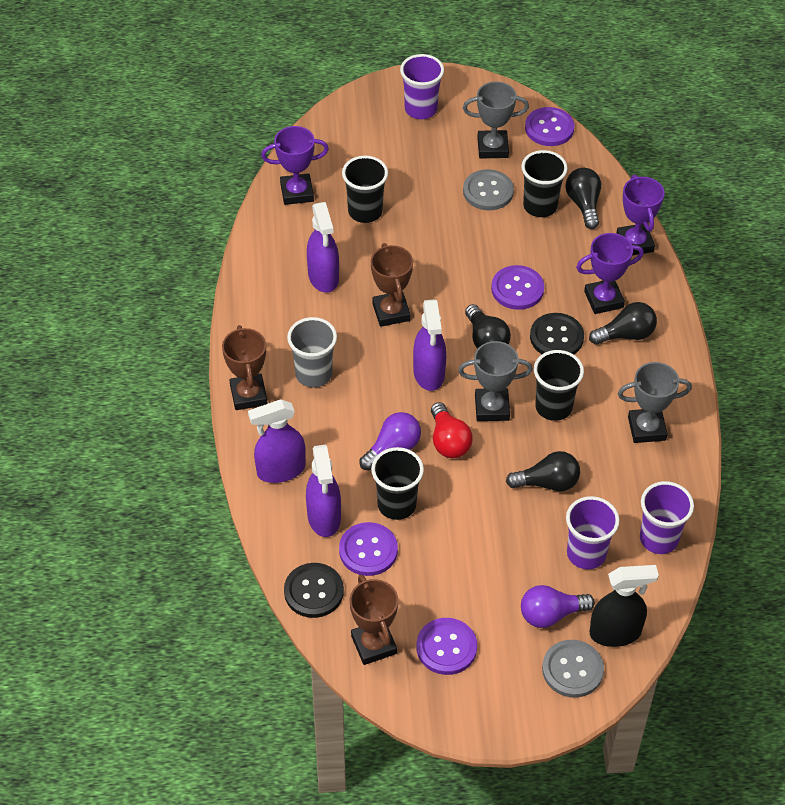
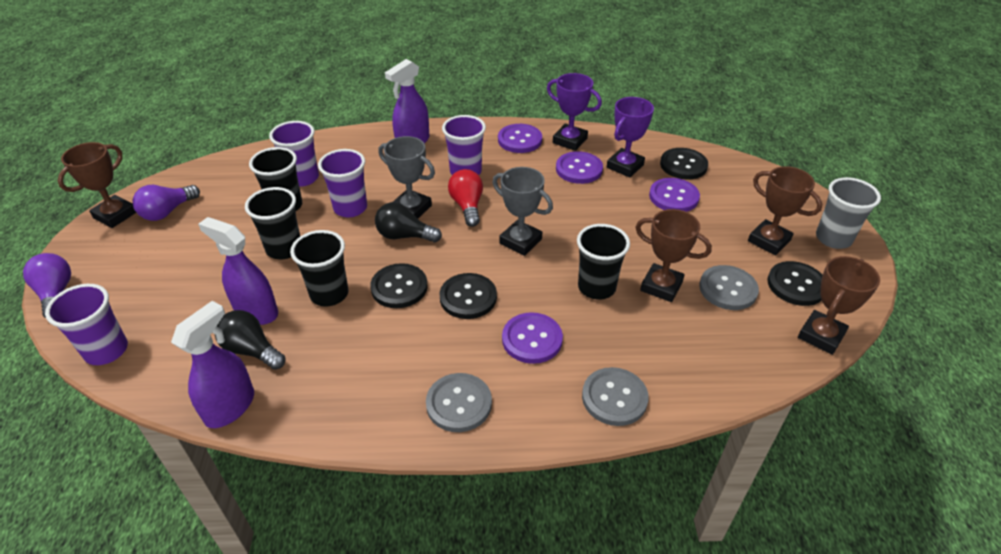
black button: [284,563,344,618] [530,313,584,354] = 2 -> [370,263,428,308] [440,273,497,319] [660,148,708,180] [768,261,823,306] = 4
black light bulb: [465,304,511,349] [506,451,580,491] [565,168,601,229] [589,302,657,345] = 4 -> [215,310,286,370] [375,202,442,243] = 2
black spray bottle: [590,565,659,647] = 1 -> none = 0
brown trophy: [222,325,268,410] [350,575,398,665] [371,243,413,327] = 3 -> [58,142,136,228] [635,209,712,302] [748,166,822,256] [798,256,880,355] = 4
grey button: [463,169,514,210] [542,640,604,698] = 2 -> [426,373,492,432] [582,367,649,426] [699,265,759,310] = 3
grey trophy: [458,341,533,421] [463,81,529,159] [618,362,692,443] = 3 -> [378,136,435,219] [492,167,553,256] = 2
purple cup: [400,54,444,119] [566,496,620,569] [640,481,694,554] = 3 -> [45,284,128,365] [269,121,319,187] [318,149,367,218] [442,115,486,175] = 4
purple spray bottle: [248,399,306,483] [306,444,341,537] [307,202,339,293] [413,299,446,391] = 4 -> [171,301,254,428] [198,217,278,325] [385,59,429,144] = 3
purple trophy: [261,126,329,205] [576,233,644,314] [616,175,665,255] = 3 -> [547,73,602,151] [607,97,654,178] = 2

